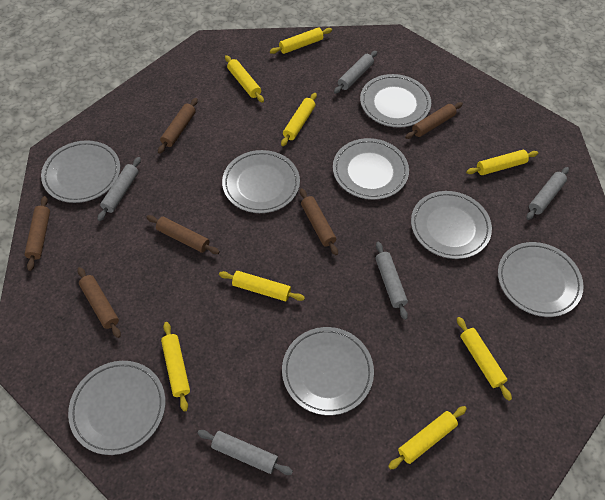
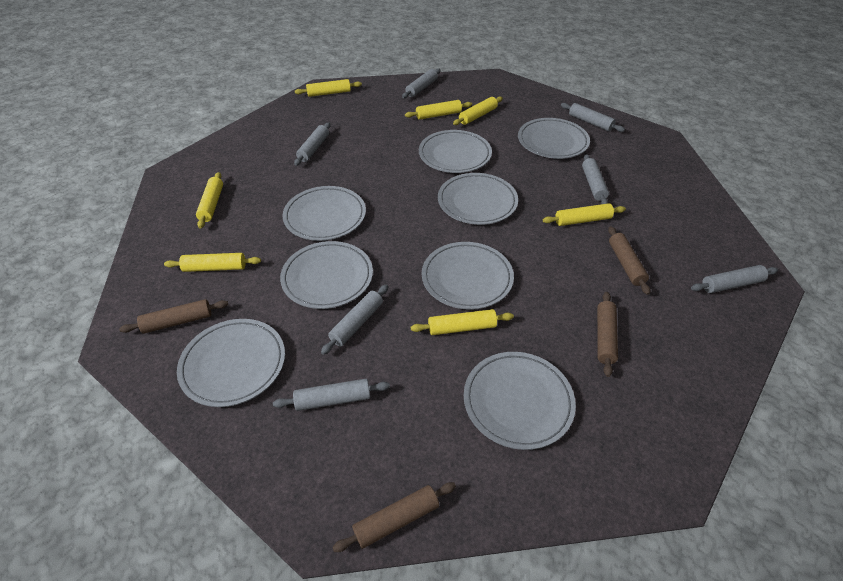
brown rolling pin: [25,196,50,271] [77,267,121,338] [146,215,220,254] [158,98,198,154] [300,189,338,255] [405,102,463,139] = 6 -> [119,299,228,334] [332,482,456,552] [597,292,618,377] [608,226,650,295] = 4
grey rolling pin: [97,157,141,221] [197,430,293,475] [334,51,377,94] [375,242,408,320] [526,167,569,220] = 5 -> [273,379,390,411] [294,122,330,166] [321,284,388,355] [402,68,441,98] [561,103,625,132] [582,154,609,204] [691,265,778,293] = 7
yellow rolling pin: [161,322,190,412] [219,271,305,301] [225,55,264,103] [270,28,332,54] [281,93,317,146] [388,406,467,470] [457,317,512,401] [466,150,538,175] = 8 -> [164,253,261,272] [196,172,223,228] [295,79,362,97] [405,100,472,120] [411,309,514,335] [453,96,503,125] [543,203,626,226] = 7

